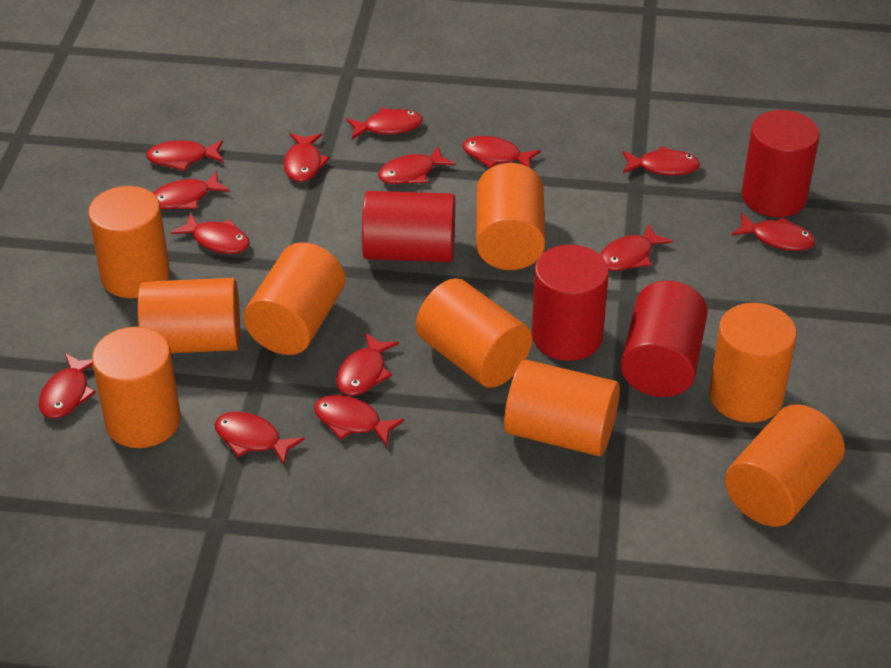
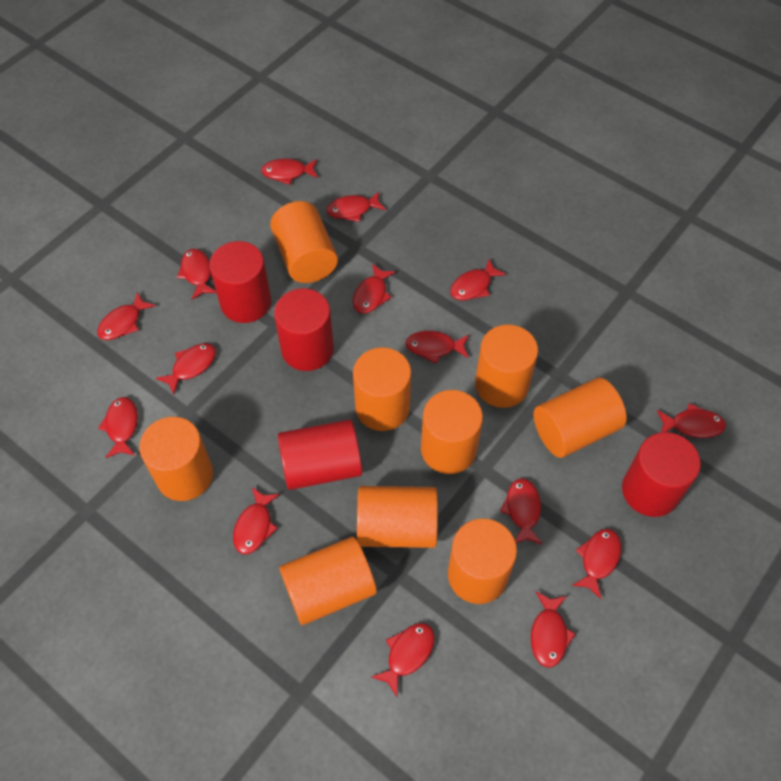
red fish: [39,353,96,419] [146,140,223,171] [153,171,230,209] [171,213,250,254] [214,412,305,465] [284,133,330,182] [314,395,404,447] [336,332,399,396] [346,108,423,139] [378,146,455,184] [462,136,540,168] [600,224,673,271] [622,146,700,176] [731,213,815,251] = 14 -> [97,292,156,340] [98,397,138,458] [156,343,216,395] [177,249,216,300] [233,487,280,554] [261,158,318,185] [326,191,386,222] [353,264,396,314] [371,623,435,697] [405,331,469,364] [450,259,506,301] [500,478,543,544] [531,592,576,668] [572,529,621,599] [657,403,726,438] = 15

